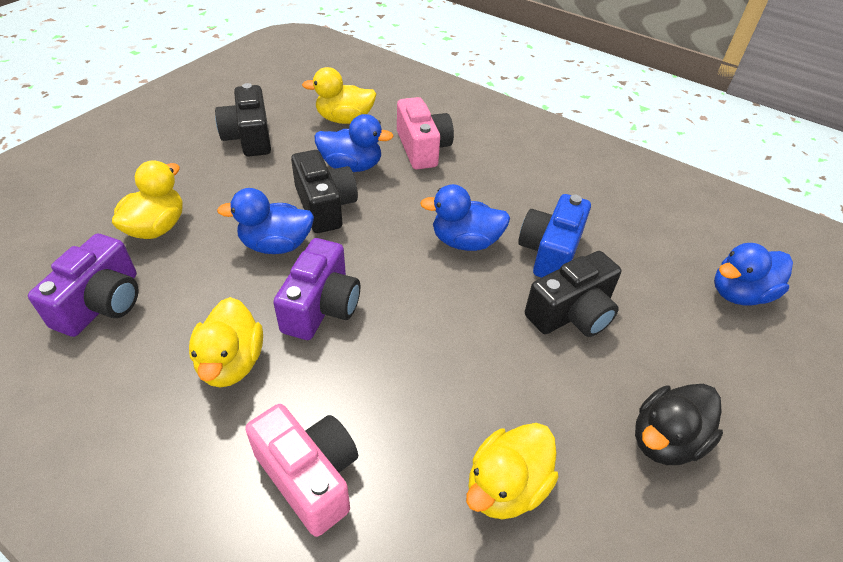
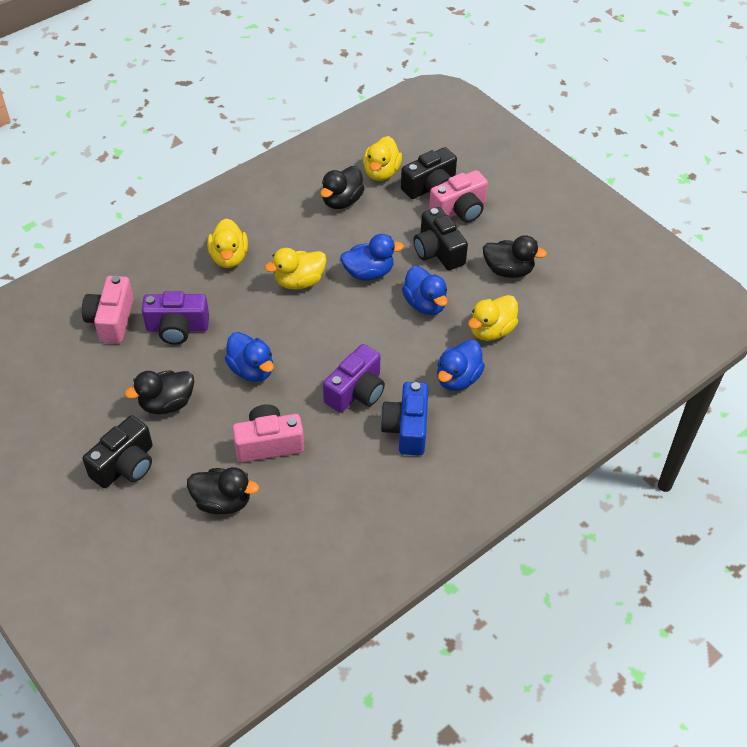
black duck: [635,384,723,465] = 1 -> [125,371,194,414] [187,467,259,514] [320,166,365,209] [483,235,547,278] = 4
pink camera: [245,404,358,537] [397,97,454,169] = 2 -> [82,276,134,343] [232,404,304,462] [429,170,488,223] = 3

